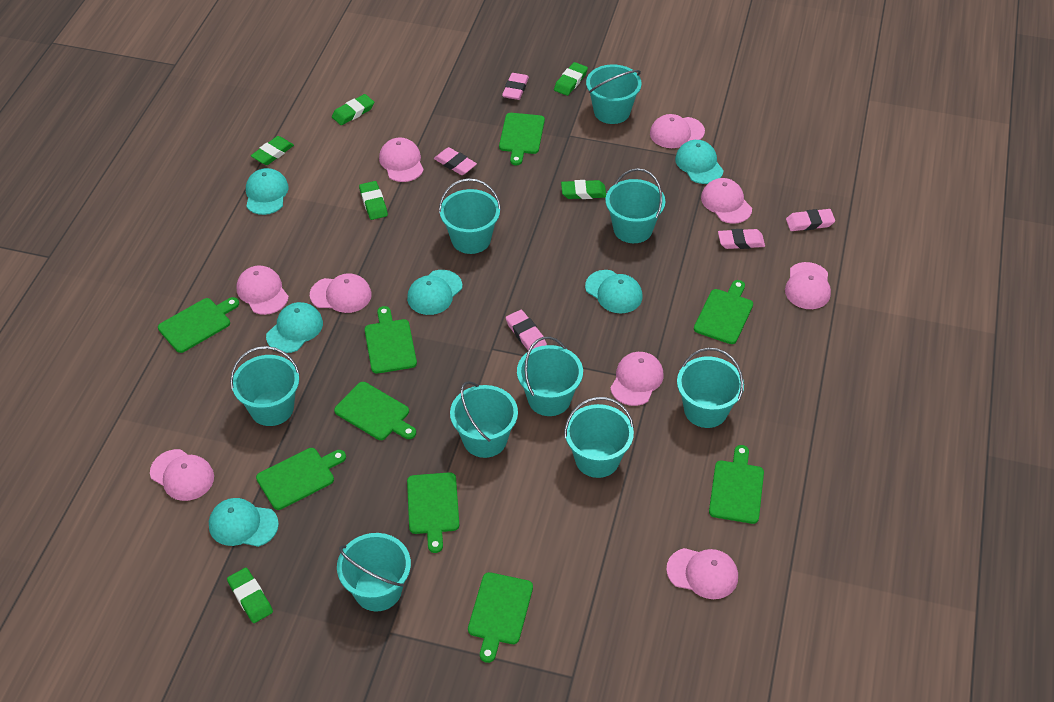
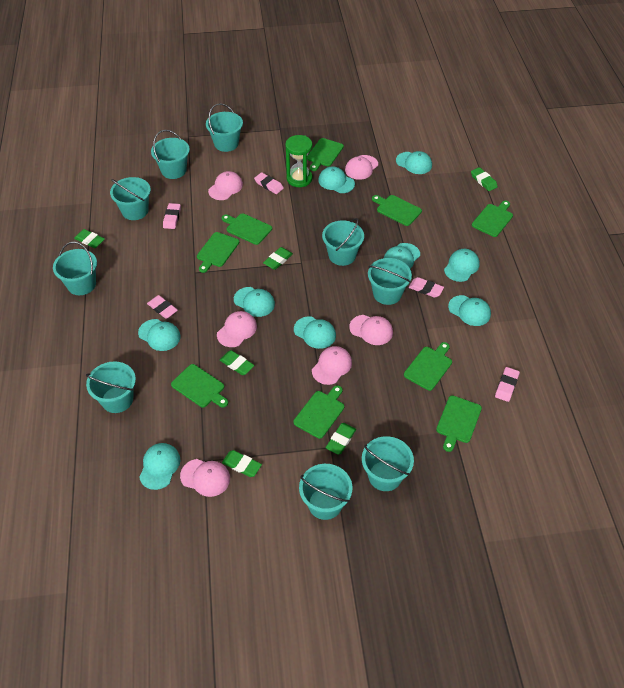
green hourglass: none = 0 -> [285,135,312,187] = 1
pink cap: [150,449,214,501] [236,265,289,315] [310,273,372,313] [379,137,424,182] [610,352,664,406] [650,114,705,148] [666,548,738,599] [701,178,752,224] [785,262,831,309] = 9 -> [180,459,230,497] [208,171,243,200] [217,311,257,347] [312,346,352,385] [345,155,378,180] [349,315,393,345] = 6
turquoise cap: [209,498,279,547] [246,168,289,215] [266,302,323,353] [407,270,462,315] [585,270,643,314] [675,140,724,184] = 6 -> [138,319,181,351] [139,443,180,490] [234,287,275,317] [294,316,336,349] [318,166,355,193] [384,243,420,269] [396,151,432,174] [444,249,480,282] [448,295,491,326] = 9

